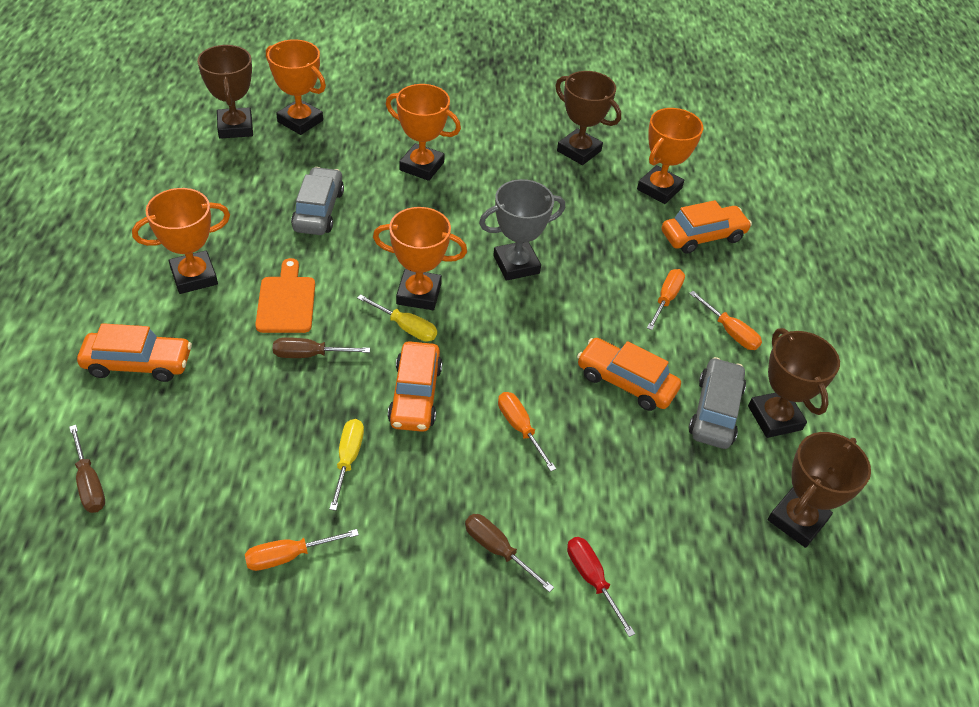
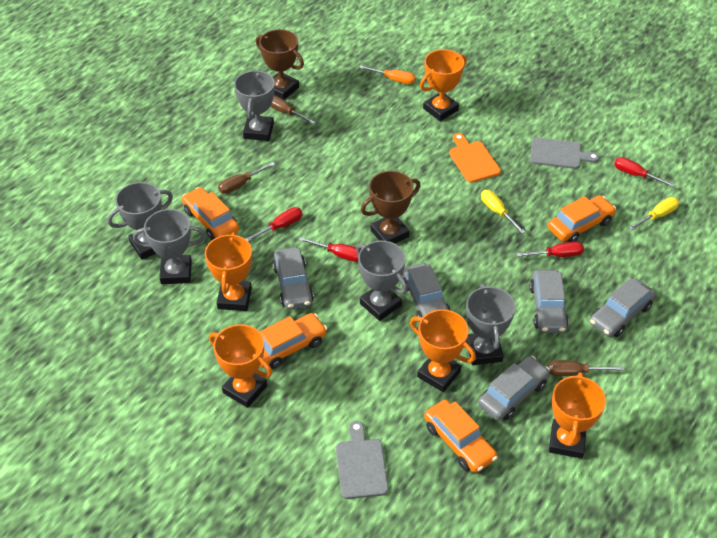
brown trophy: [197,45,253,139] [555,71,621,165] [748,328,840,438] [768,432,871,548] = 4 -> [256,29,304,100] [361,171,421,243] = 2
grey car: [291,167,344,235] [689,357,746,449] = 2 -> [272,247,314,310] [402,263,451,323] [478,356,550,421] [529,270,569,333] [590,278,656,337] = 5
grey cutting board: none = 0 -> [336,421,388,499] [530,137,600,169] = 2
grey trophy: [479,179,565,281] = 1 -> [108,182,173,260] [133,209,206,284] [234,70,275,141] [356,241,408,321] [466,284,516,365] = 5
orange screwdriver: [245,529,359,571] [498,392,556,471] [647,269,685,330] [689,291,762,350] = 4 -> [359,65,415,84] = 1
red screwdriver: [567,537,635,637] = 1 -> [246,207,302,241] [299,237,358,262] [516,242,584,257] [614,157,675,188] = 4

